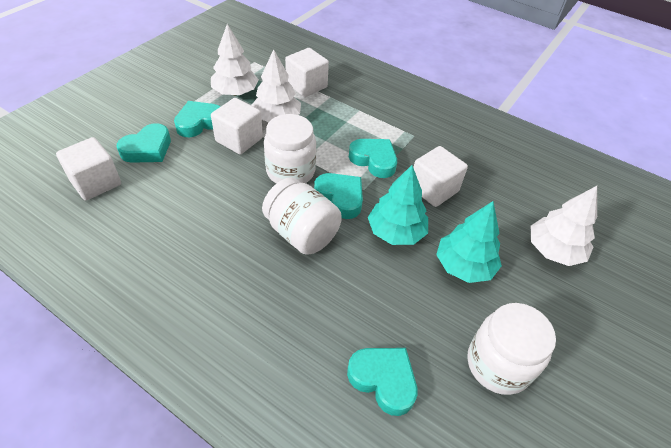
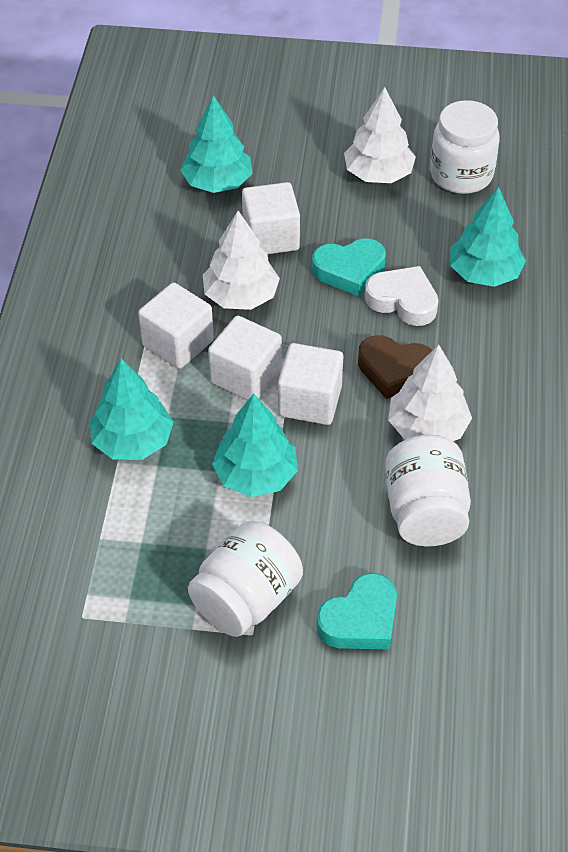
brown heart: none = 0 -> [358,335,432,399] = 1
turquoise heart: [117,123,171,163] [174,101,221,137] [314,173,363,219] [347,348,418,416] [349,139,397,178] = 5 -> [312,239,386,296] [316,573,397,650] = 2
turquoise tree: [368,165,428,245] [436,201,502,283] = 2 -> [90,358,173,460] [180,95,253,193] [212,394,298,497] [450,187,526,287] = 4
white heart: none = 0 -> [365,266,439,326] = 1

